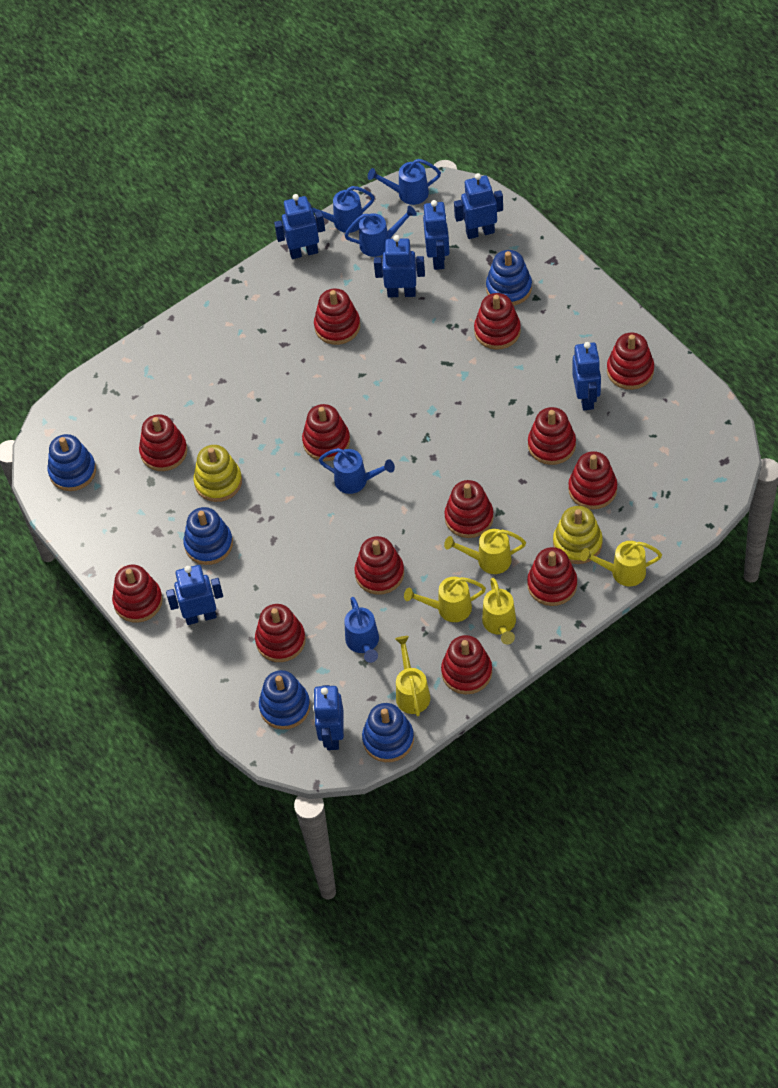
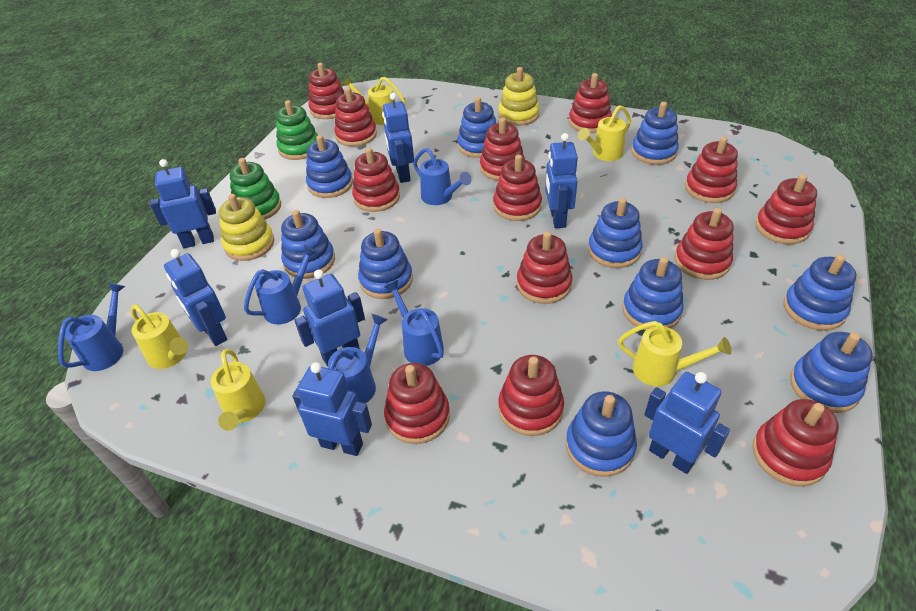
blue stacking toy: [48,434,96,491] [183,507,233,565] [259,670,310,729] [362,703,414,762] [486,250,532,306] = 5 -> [281,210,335,279] [306,135,353,198] [358,228,413,299] [457,97,496,158] [566,391,637,477] [588,198,643,268] [622,257,684,330] [631,102,679,165] [783,255,856,331] [790,332,873,413] = 10
green stacking toy: none = 0 -> [230,158,281,220] [276,100,318,160] = 2

